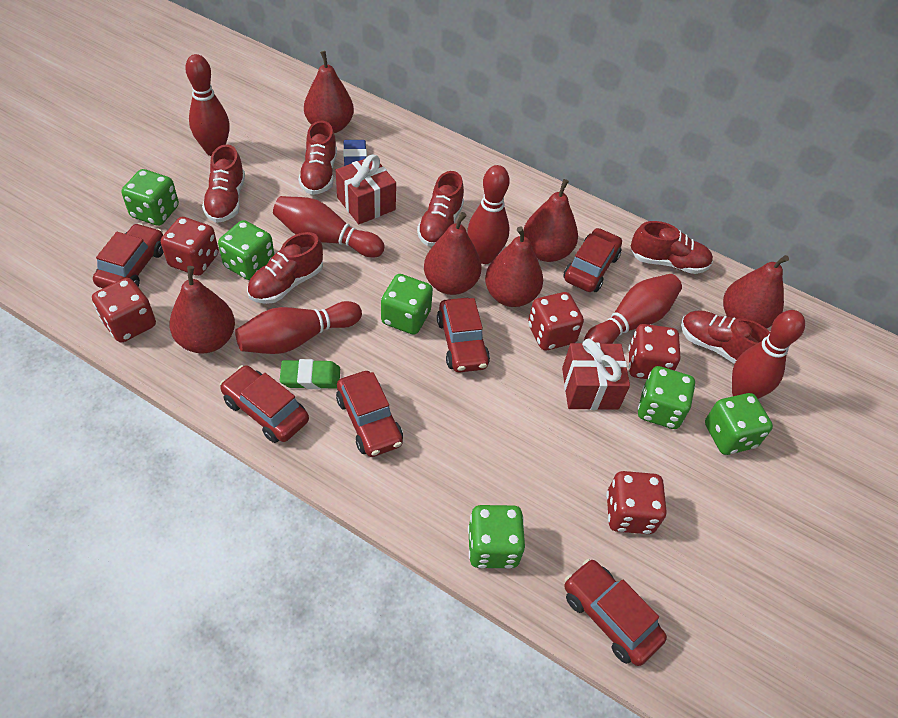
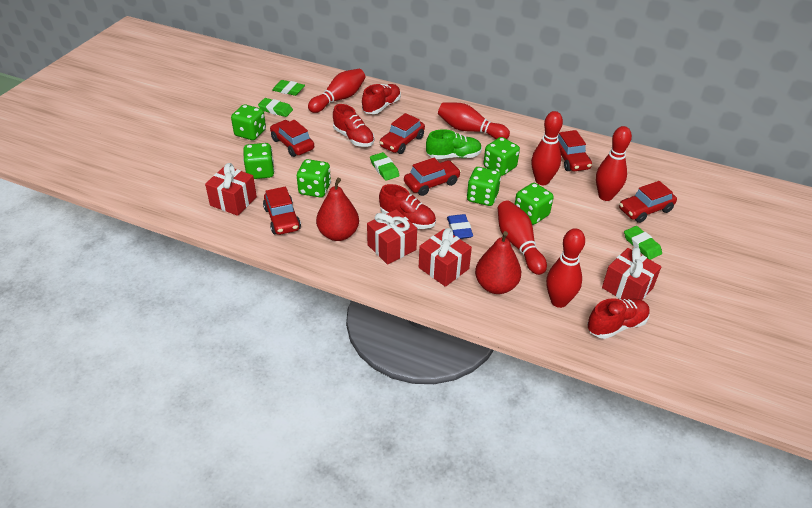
green eraser: [280,359,340,389] = 1 -> [258,98,293,117] [272,80,305,96] [370,152,400,181] [624,226,662,260] = 4
green shoe: none = 0 -> [426,129,482,159] = 1
red dice: [92,278,156,343] [161,217,219,276] [528,292,584,350] [606,471,667,534] [628,324,680,379] = 5 -> none = 0
red gift: [336,154,396,224] [562,339,630,410] = 2 -> [205,163,257,216] [367,209,417,265] [419,228,472,287] [602,247,661,300] = 4
red pear: [169,266,235,354] [304,51,354,133] [424,212,481,295] [485,226,543,307] [523,179,578,262] [723,255,789,329] = 6 -> [316,178,359,241] [475,231,521,294] = 2
red shoe: [202,144,245,223] [247,232,323,304] [298,120,337,195] [417,171,464,246] [631,221,713,274] [681,310,770,364] = 6 -> [333,104,375,147] [362,84,401,114] [379,184,436,229] [587,298,650,339] = 4

